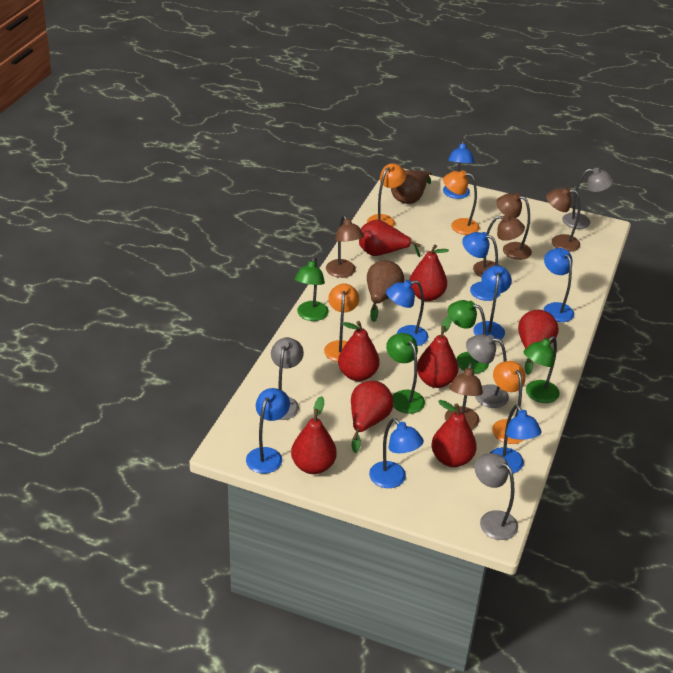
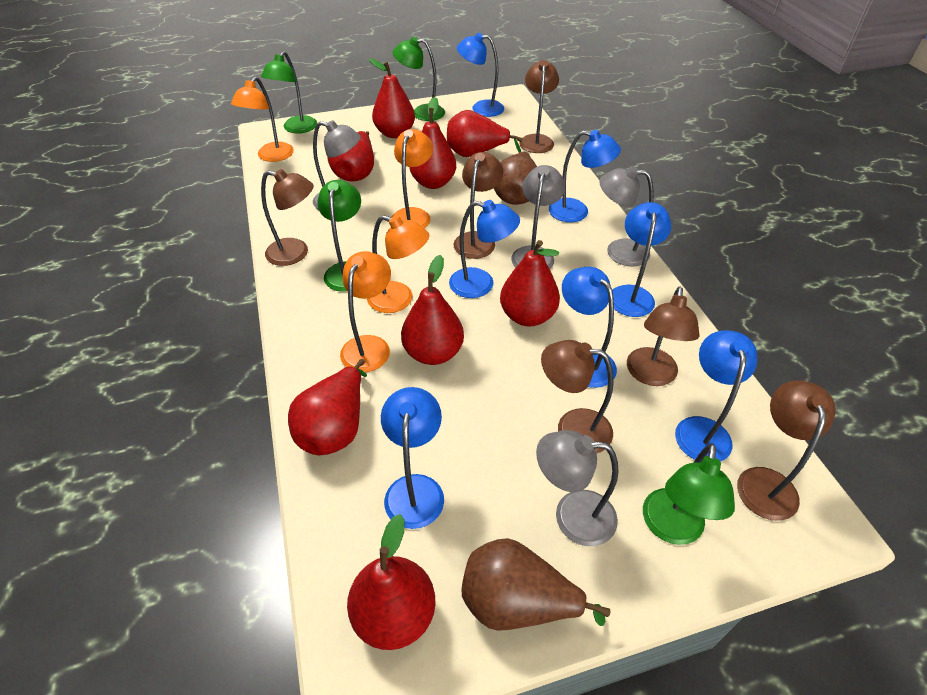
blue lamp: [246,388,290,474] [369,418,424,488] [386,280,428,346] [443,140,474,199] [462,232,500,301] [473,266,512,342] [490,405,542,473] [543,248,574,322] = 8 -> [381,387,444,529] [449,200,520,298] [457,33,504,117] [549,130,621,222] [562,267,617,388] [612,202,671,317] [675,330,757,462] = 7
brown lamp: [326,215,364,278] [445,363,483,430] [473,215,525,277] [496,193,532,260] [546,187,580,252] = 5 -> [261,169,314,266] [454,152,503,259] [519,60,559,153] [541,340,614,454] [627,287,699,386] [737,380,836,521] = 6

